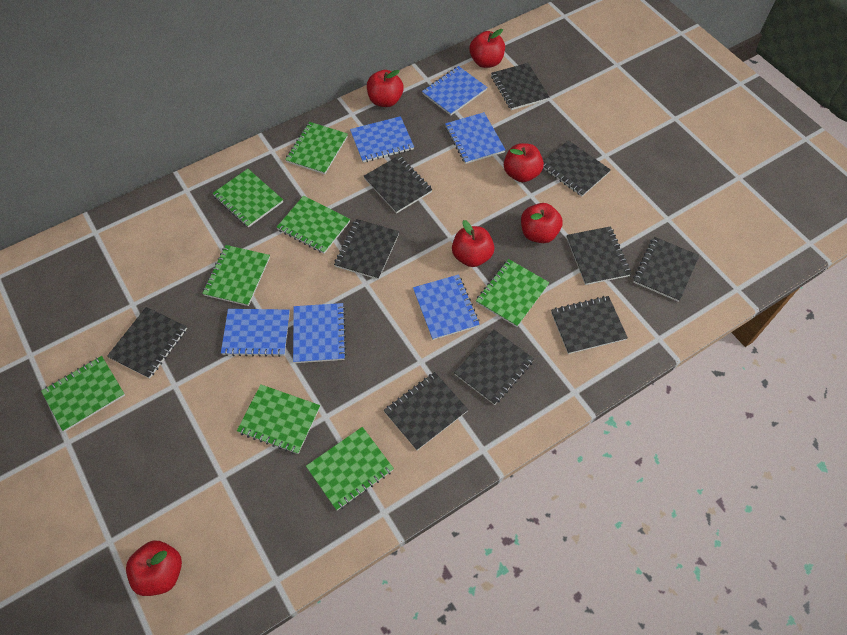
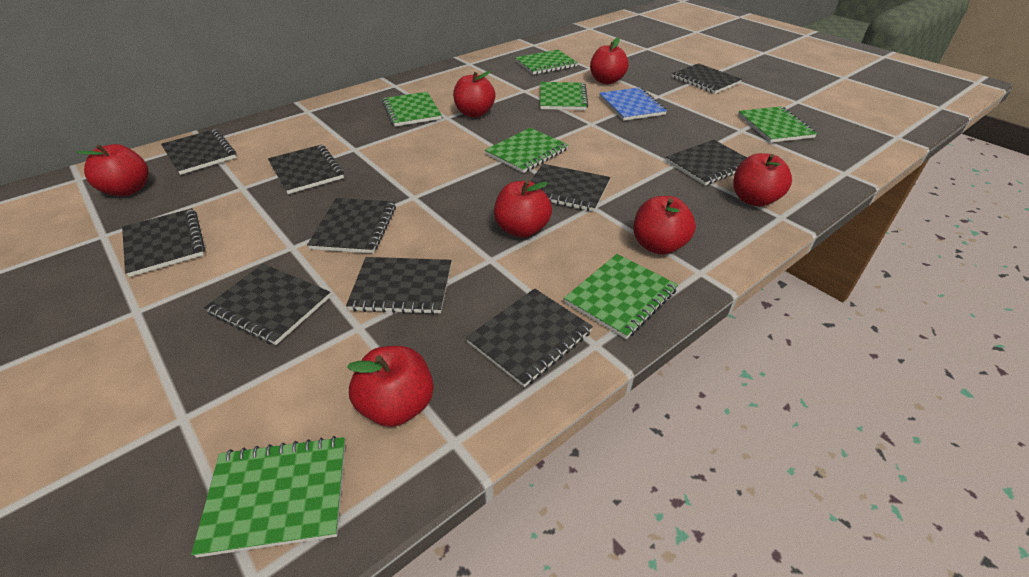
blue notebook: [221,309,290,357] [293,303,346,363] [350,116,414,162] [413,274,480,340] [422,66,487,116] [445,112,506,164] = 6 -> [599,87,667,121] = 1
green notebook: [41,356,125,432] [202,245,270,306] [212,169,283,228] [237,384,320,454] [277,196,350,254] [285,122,348,174] [306,427,394,510] [476,259,550,327] = 8 -> [191,436,345,557] [382,92,442,126] [485,128,568,173] [515,50,578,75] [540,82,588,110] [564,254,678,339] [738,107,817,143] = 7
red apple: [126,540,182,596] [367,70,404,107] [452,220,494,267] [470,29,505,68] [504,143,544,182] [521,203,563,243] = 6 -> [76,144,149,196] [347,346,434,427] [453,71,495,117] [494,181,552,238] [590,37,629,84] [634,196,696,255] [733,153,792,207] = 7

